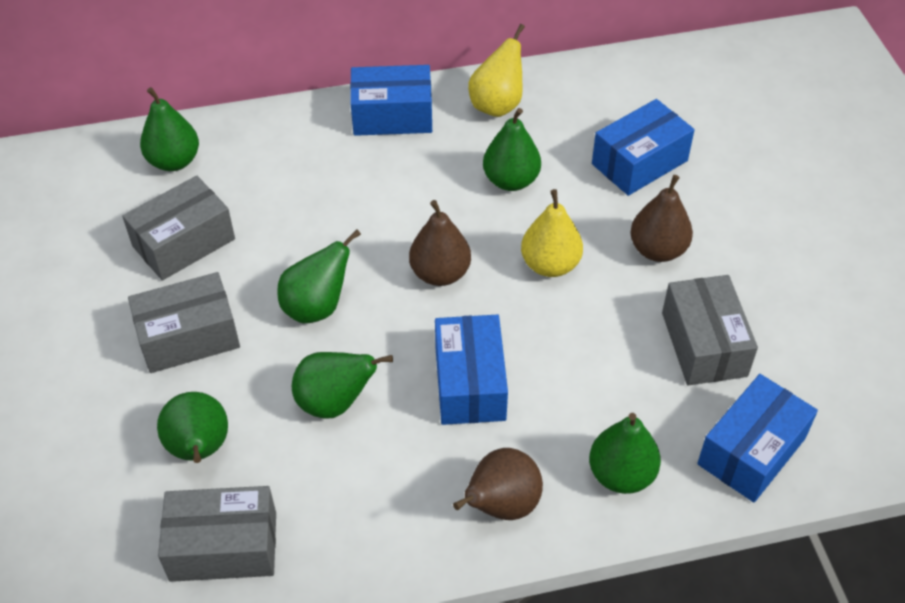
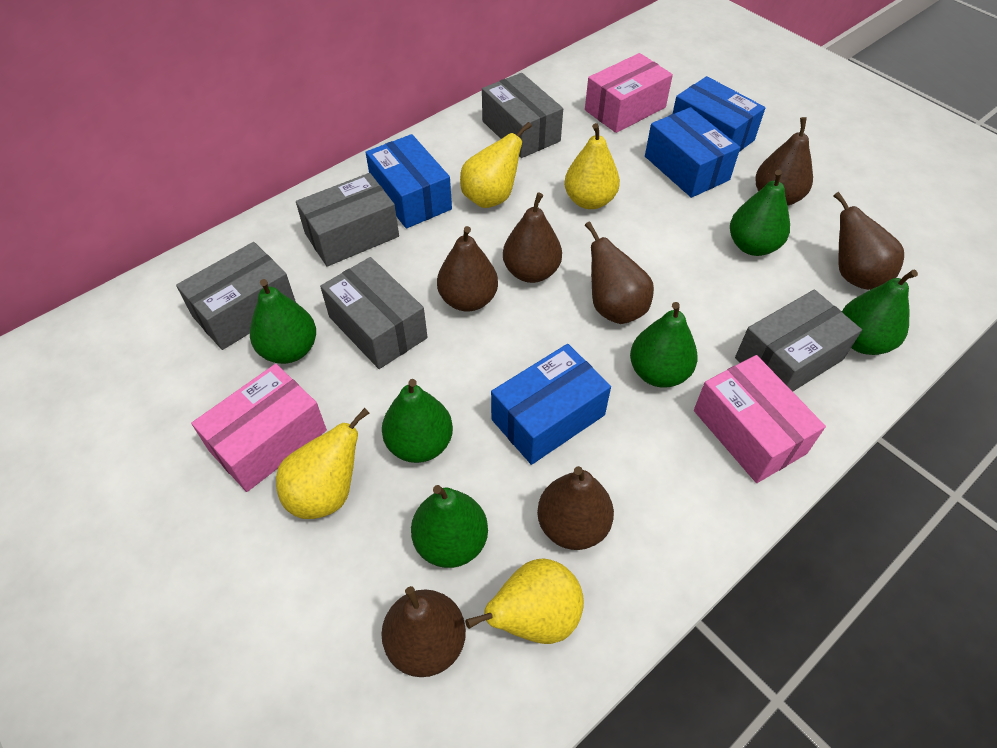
brown pear: [409,200,471,286] [453,448,543,520] [630,175,693,262] = 3 -> [381,586,466,677] [437,226,498,312] [503,193,562,283] [537,466,614,550] [585,221,654,324] [755,117,813,206] [834,192,904,290] = 7
grey box: [122,176,235,281] [128,272,240,373] [158,486,276,582] [662,275,758,385] = 4 -> [176,242,296,350] [296,173,399,266] [320,257,428,369] [482,73,563,158] [735,289,862,392] = 5
pink box: none = 0 -> [191,364,327,492] [585,53,673,133] [694,355,826,483] = 3
yellow pear: [468,24,525,117] [521,189,583,277] = 2 -> [276,408,370,519] [460,122,532,208] [465,558,584,644] [564,123,620,209] = 4

